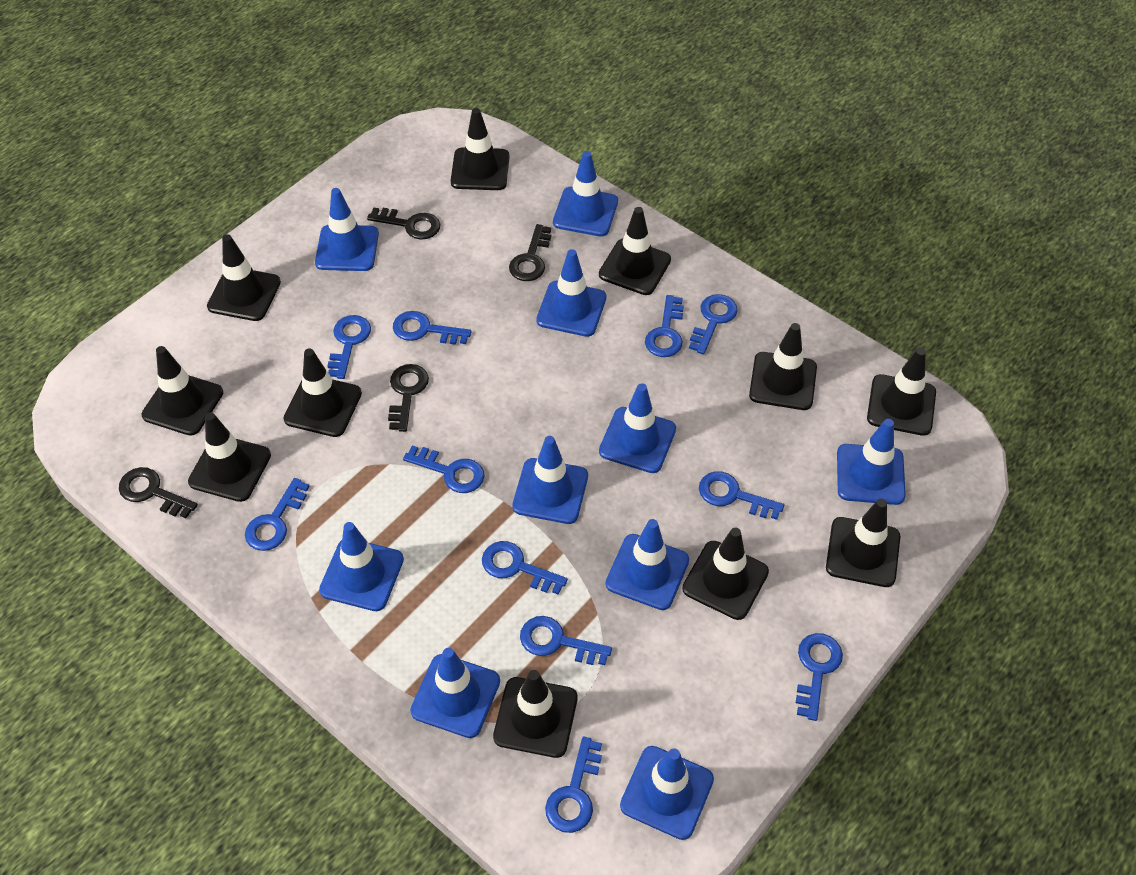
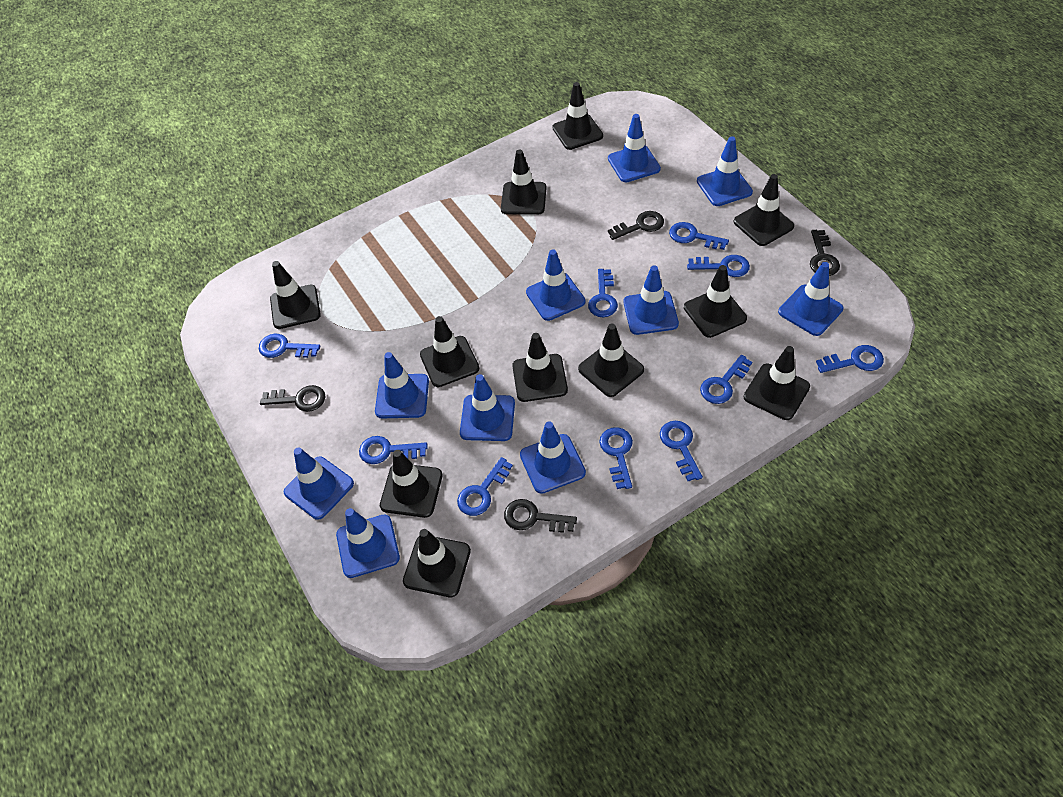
blue key: [245,478,310,551] [327,315,371,379] [393,311,471,345] [403,445,485,493] [482,541,568,595] [520,616,612,665] [545,736,602,833] [645,295,684,357] [689,294,738,354] [699,471,784,520] [796,633,843,721] = 11 -> [259,334,320,358] [359,436,428,464] [457,457,513,516] [588,269,618,317] [599,427,633,489] [660,421,703,481] [669,222,729,250] [687,255,750,277] [700,355,752,404] [816,345,884,373] = 10

